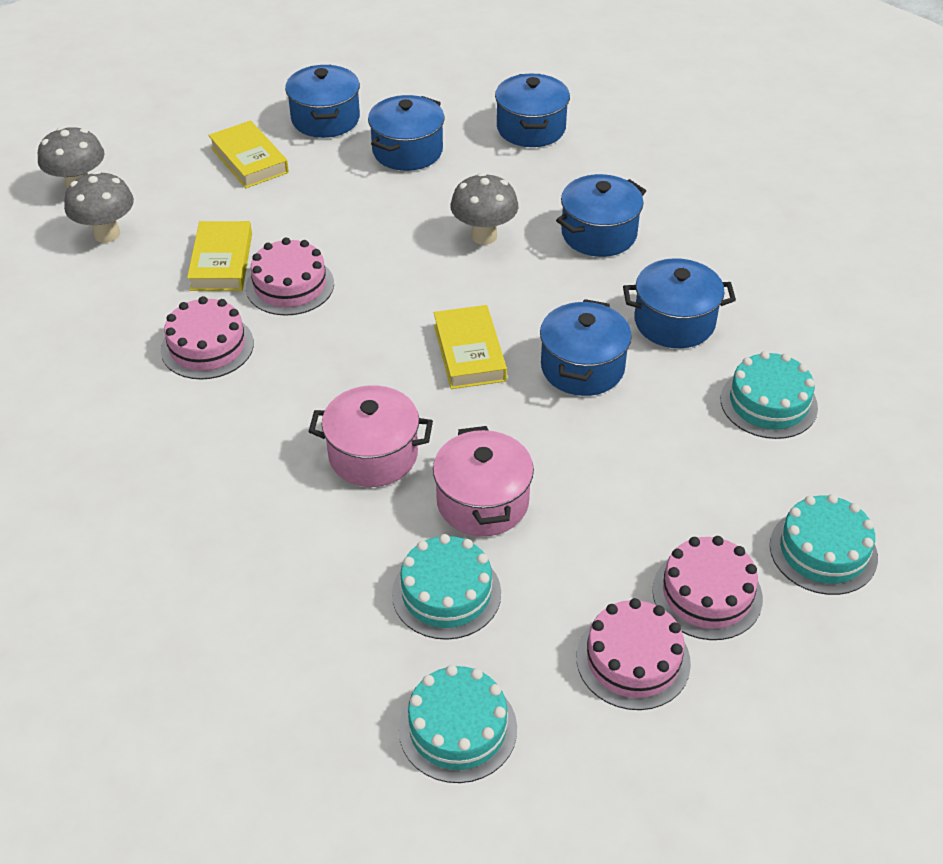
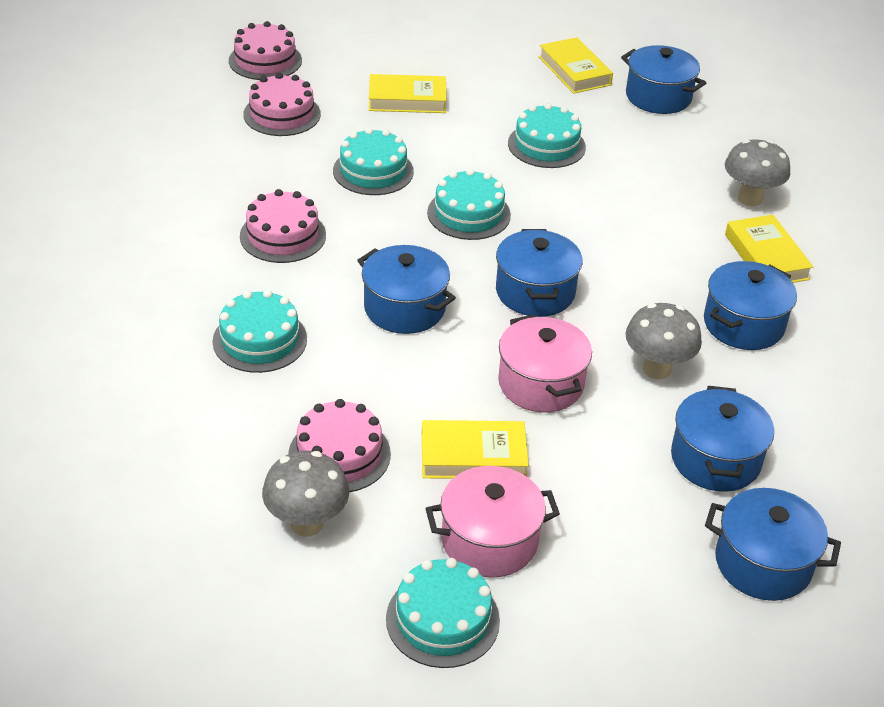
turquoise cake: [392,534,501,640] [399,665,517,783] [721,351,818,439] [770,494,878,595] = 4 -> [212,290,307,373] [333,128,414,195] [386,558,500,668] [427,169,511,240] [508,103,586,168] = 5
yellow book: [187,221,252,291] [208,120,289,188] [434,305,507,389] = 3 -> [369,74,447,113] [422,420,529,479] [539,37,613,94] [725,215,814,283] = 4

